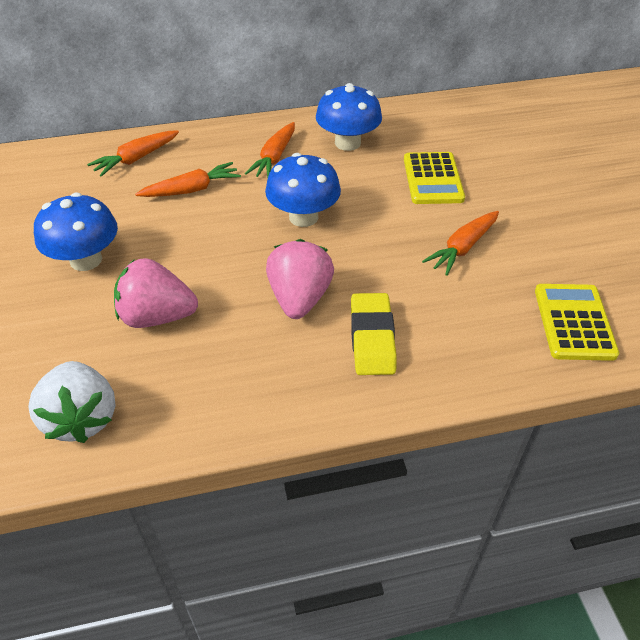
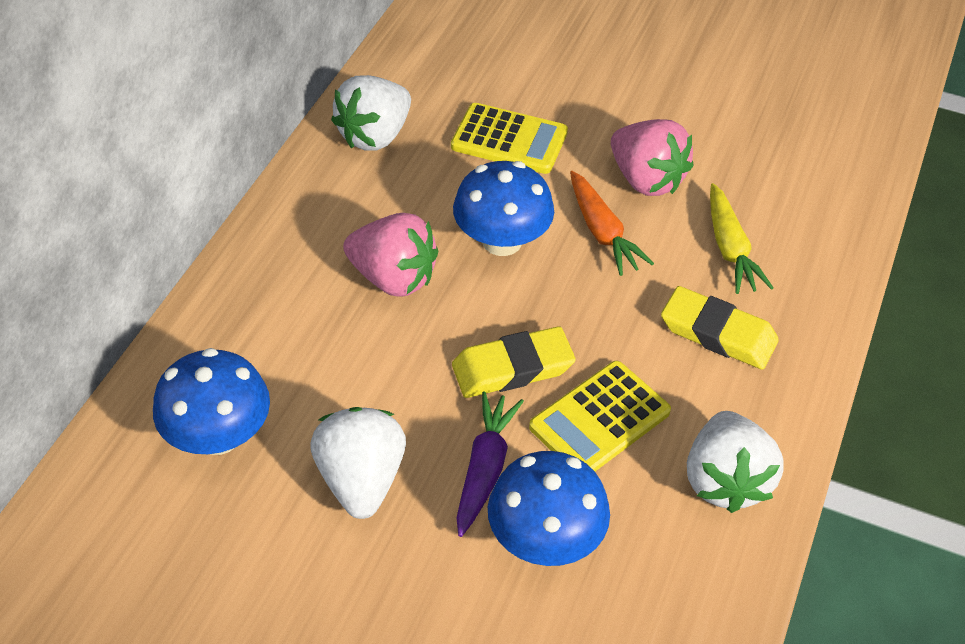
orange carrot: [87,130,179,177] [135,162,241,197] [245,122,295,179] [422,211,499,276] = 4 -> [570,171,654,276] = 1
purple carrot: none = 0 -> [457,391,524,537] = 1
white strawberry: [29,361,116,443] = 1 -> [310,407,406,519] [331,75,411,151] [687,411,783,513] = 3
yellow carrot: none = 0 -> [710,183,773,294] = 1
yellow eraser: [351,293,397,375] = 1 -> [452,326,576,398] [661,286,779,370] = 2

